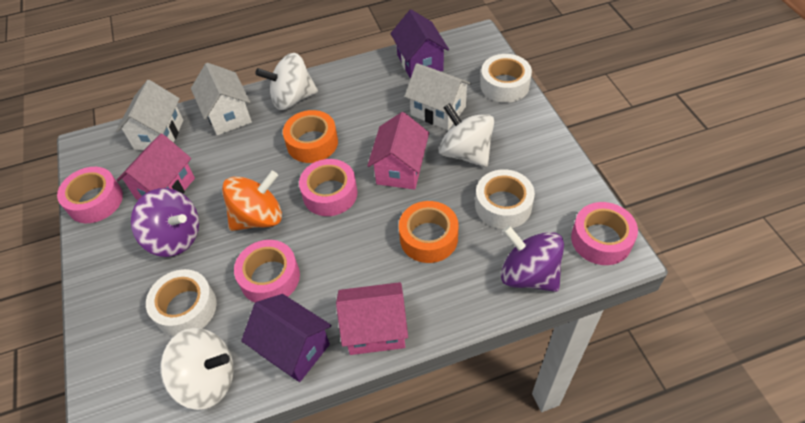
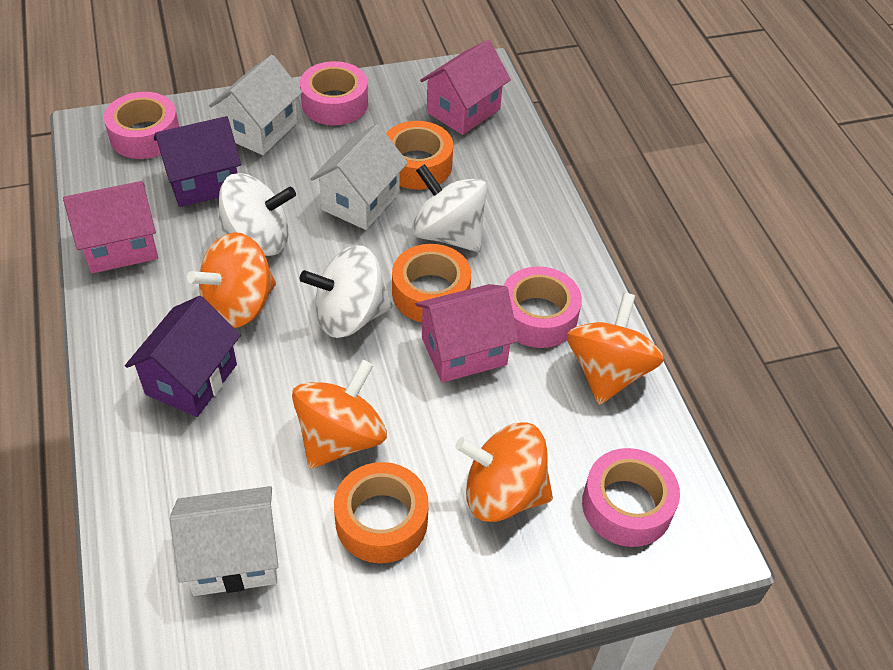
orange spinning top: [222,171,282,231] = 1 -> [187,232,276,328] [292,360,387,469] [455,422,553,522] [567,292,664,405] = 4
orange tape: [283,110,338,163] [399,201,459,263] = 2 -> [334,462,429,563] [386,121,453,190] [392,244,471,322] = 3
purple spinning top: [131,188,199,257] [501,226,564,292] = 2 -> none = 0
white tape: [146,269,217,336] [475,169,535,229] [480,54,532,103] = 3 -> none = 0

